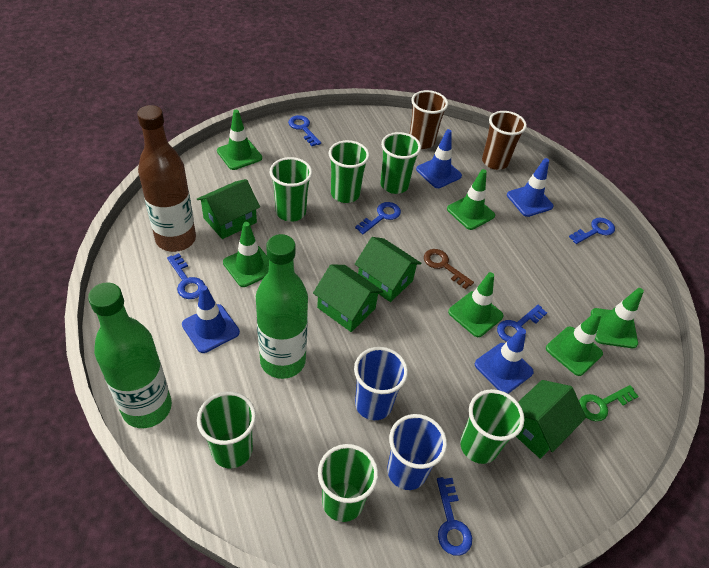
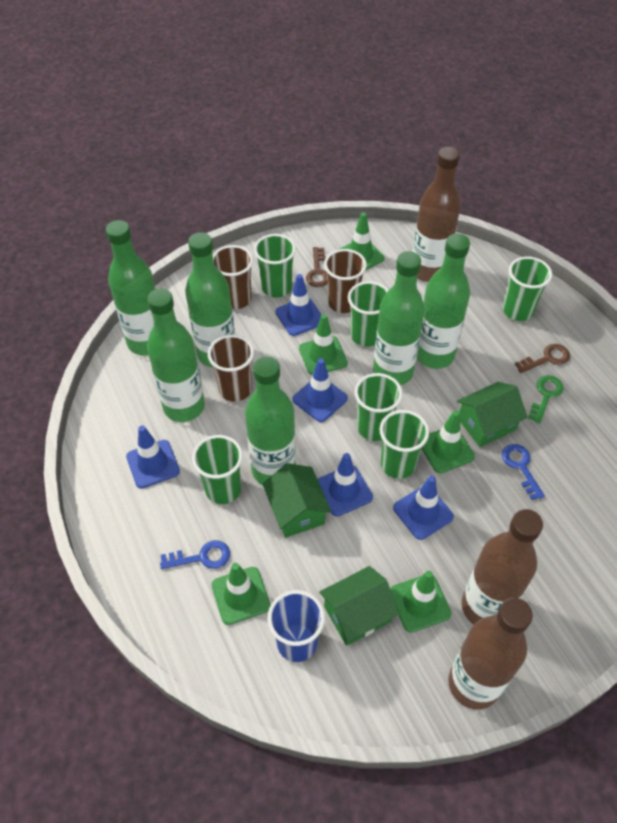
blue cup: [354,347,408,420] [387,414,447,490] = 2 -> [267,590,325,662] = 1
blue key: [167,253,205,299] [288,115,321,146] [355,202,401,234] [437,477,472,556] [497,305,547,342] [569,218,615,244] = 6 -> [160,540,230,569] [502,444,545,500] = 2
blue traffic cone: [182,285,240,353] [416,129,462,188] [475,328,534,394] [507,158,554,217] = 4 -> [126,425,180,489] [276,274,322,336] [292,358,348,422] [317,453,373,516] [393,476,454,540] = 5
brown bottle: [137,105,196,252] = 1 -> [412,147,461,282] [448,598,533,710] [461,509,543,624] = 3
brown cup: [410,90,448,149] [482,111,527,170] = 2 -> [208,335,254,402] [213,245,253,309] [324,249,367,313] = 3
brown key: [424,249,474,289] = 1 -> [306,247,328,287] [514,344,570,373] = 2
green bottle: [88,282,172,428] [256,234,308,379] = 2 -> [106,220,155,355] [147,288,205,422] [185,232,235,367] [245,356,296,485] [373,251,425,385] [417,234,470,369] = 6
green house: [197,179,260,239] [313,264,383,332] [355,237,422,302] [516,380,586,459] = 4 -> [262,463,331,538] [319,566,400,646] [457,382,527,447] = 3
green traffic cone: [217,110,262,170] [223,222,269,287] [447,169,495,230] [448,272,504,337] [546,311,603,376] [591,288,644,348] = 6 -> [212,563,270,625] [299,314,348,375] [338,212,385,270] [390,570,451,633] [422,410,475,473] = 5

